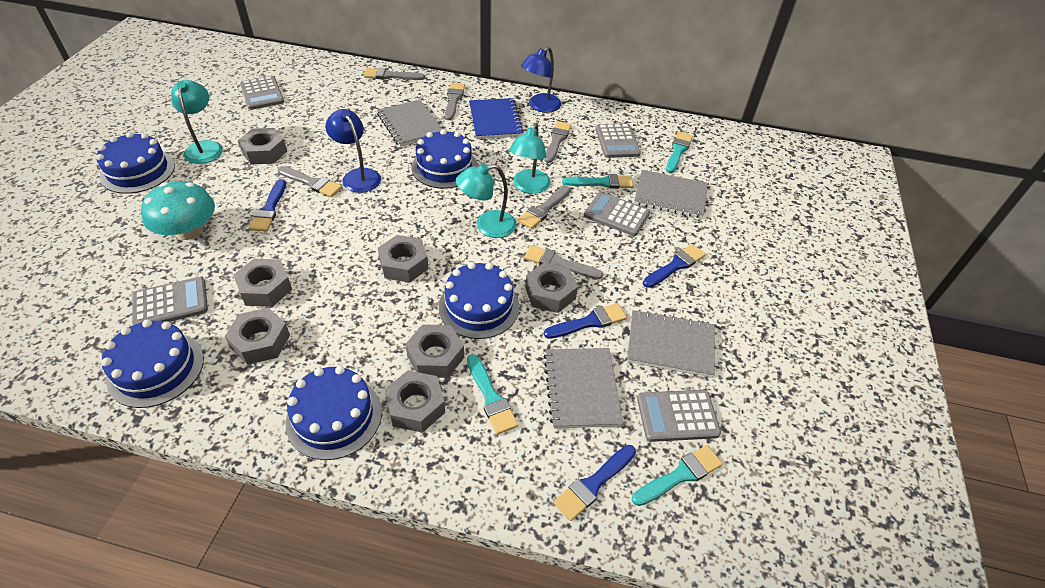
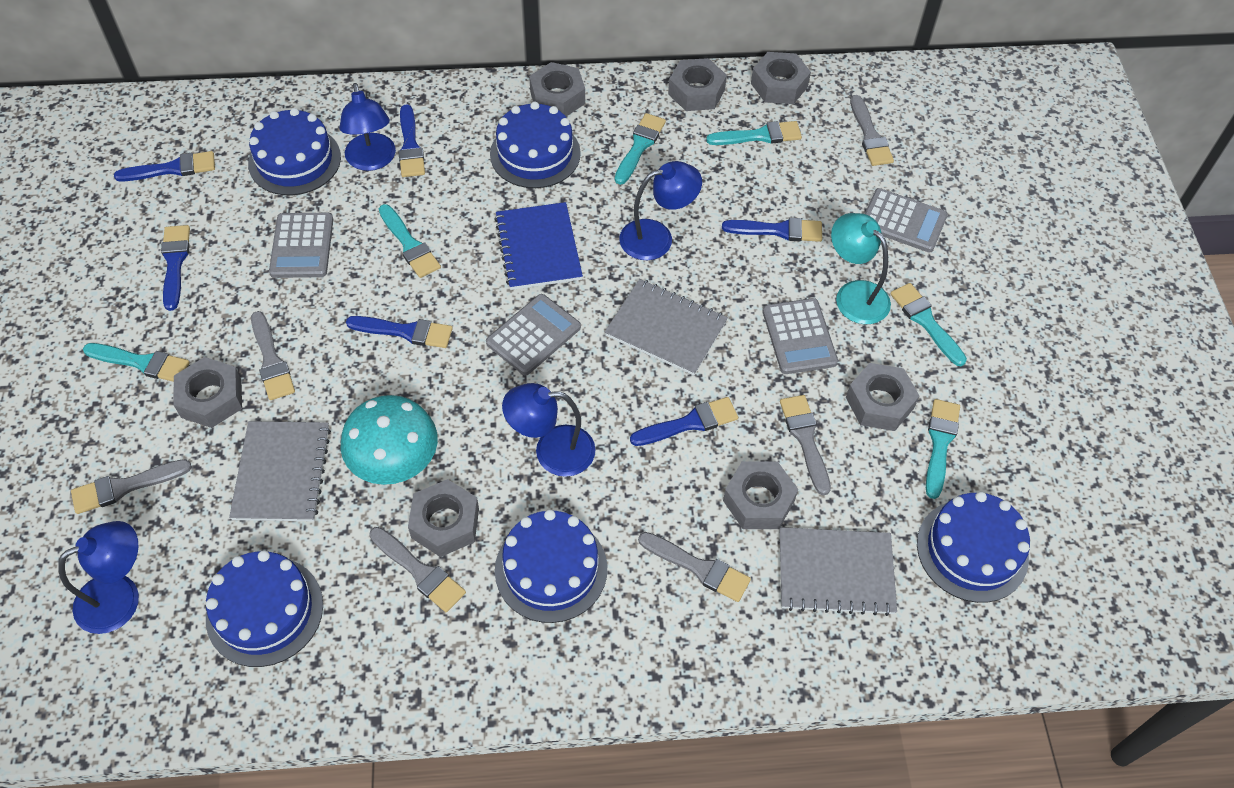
blue brush: [249,179,286,231] [544,303,627,339] [553,445,636,521] [643,244,706,288] = 4 -> [114,151,215,182] [161,225,190,311] [346,316,453,348] [398,104,425,177] [630,397,738,446] [722,218,822,242] = 6
blue lamp: [325,109,381,193] [521,47,561,113] = 2 -> [58,521,139,634] [340,83,396,171] [502,383,595,477] [619,161,702,260] = 4
grey calculator: [132,277,208,325] [240,76,284,110] [584,192,650,236] [596,123,641,158] [637,390,721,442] = 5 -> [269,213,333,278] [486,294,581,375] [762,298,838,374] [865,188,948,252] = 4
grey notebook: [377,99,442,147] [543,348,623,429] [627,310,715,378] [634,170,708,218] = 4 -> [229,421,331,521] [605,279,728,375] [779,527,897,616] = 3
turquoise brush: [467,354,518,435] [562,174,634,189] [632,445,723,506] [666,132,693,173] = 4 -> [83,343,190,382] [379,204,441,278] [615,113,666,185] [706,121,802,145] [890,283,967,366] [926,399,960,499] = 6
turquoise lamp: [171,80,223,164] [456,163,516,238] [509,124,550,194] = 3 -> [831,213,891,324] = 1

